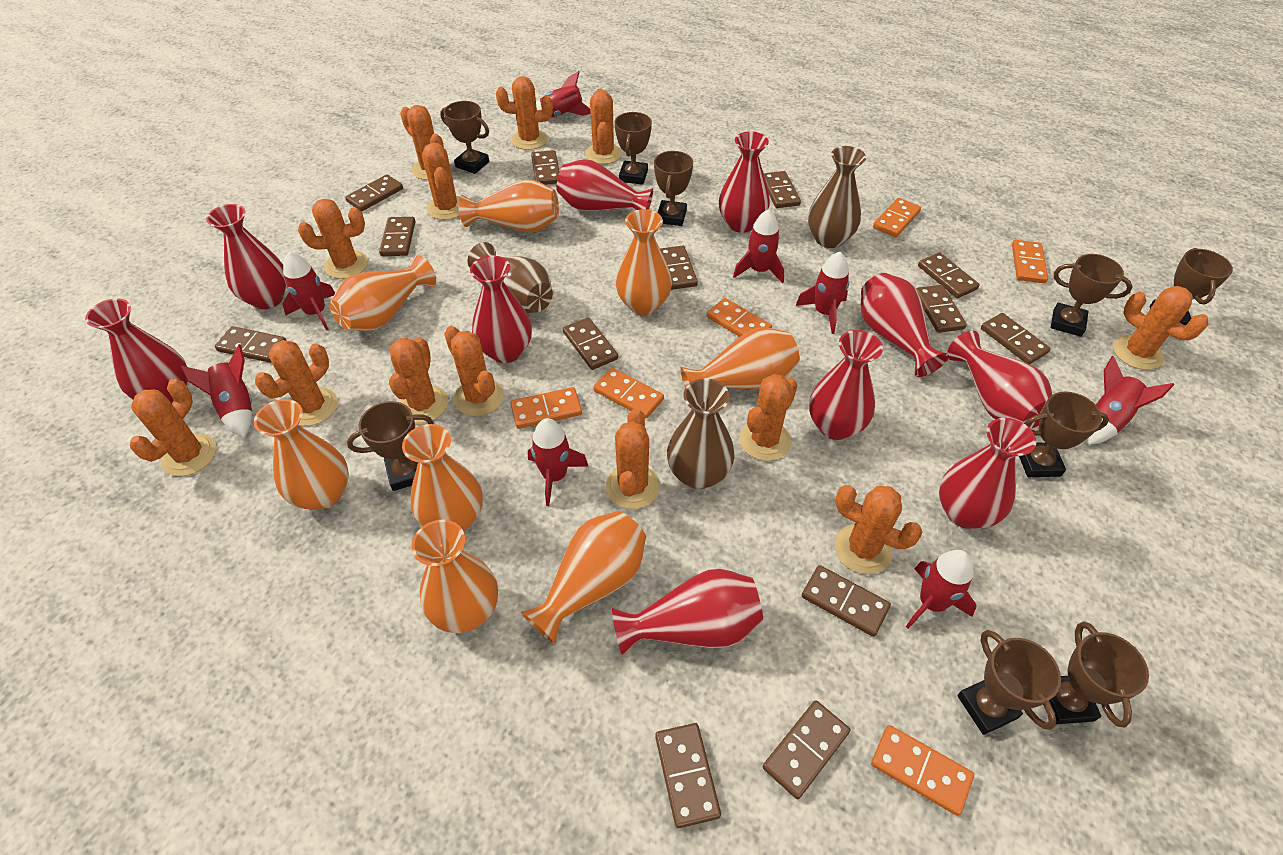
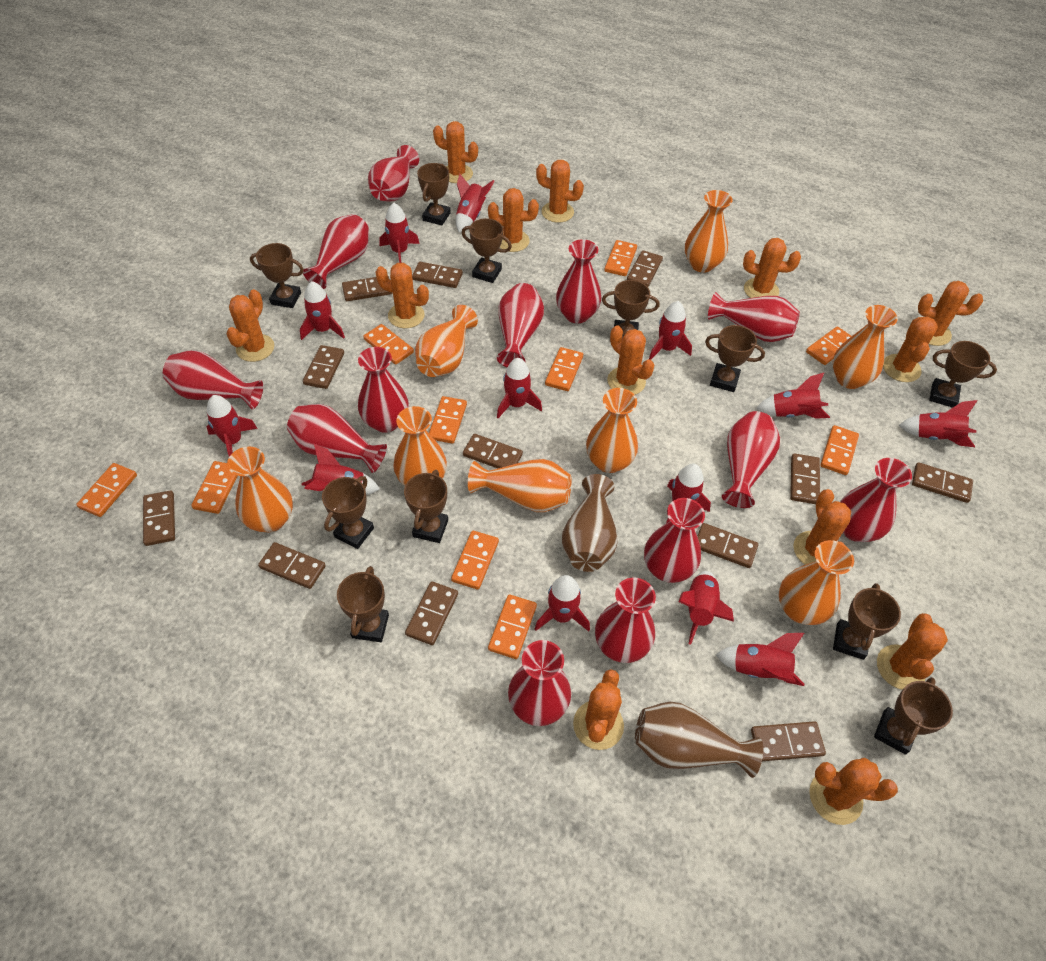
brown domino: [215,326,287,363] [345,174,403,211] [379,217,415,256] [531,150,560,185] [563,317,618,370] [655,723,721,828] [660,246,698,290] [763,700,850,799] [764,171,801,208] [802,565,891,637] [916,285,967,333] [918,252,980,298] [981,313,1051,364] = 13 -> [143,490,175,546] [258,542,326,589] [303,345,344,389] [342,276,392,301] [405,581,458,645] [412,262,463,288] [463,434,523,468] [627,250,663,287] [697,523,758,568] [751,721,826,761] [790,453,820,504] [912,462,973,503] = 12
brown trophy: [347,401,434,491] [440,101,489,174] [614,112,652,185] [654,151,693,226] [957,630,1061,735] [1019,392,1109,477] [1049,621,1149,727] [1051,254,1132,337] [1149,248,1233,325] = 9 -> [250,243,304,308] [322,476,374,549] [337,566,389,642] [404,470,448,543] [417,163,451,225] [462,218,512,283] [602,280,660,338] [705,325,765,392] [833,583,901,660] [874,677,953,755] [929,341,997,408] = 11
brown vase: [467,242,553,314] [667,378,735,489] [808,146,866,248] = 3 -> [562,474,618,572] [635,702,763,778] = 2
orange domino: [511,387,582,429] [593,368,664,419] [707,298,772,337] [871,725,974,816] [873,198,921,237] [1012,240,1048,283] = 6 -> [76,463,137,517] [191,461,238,514] [363,324,414,365] [429,396,467,444] [451,531,499,590] [488,594,537,659] [545,347,583,391] [604,240,637,276] [806,327,851,365] [820,425,859,475] = 10
red rocket: [181,344,252,438] [282,252,335,331] [528,418,588,506] [536,71,591,117] [733,209,784,283] [795,252,850,334] [906,550,977,629] [1087,356,1174,445] = 8 -> [207,395,258,457] [300,281,345,340] [302,444,380,495] [380,203,420,263] [456,174,494,232] [497,358,542,418] [535,575,590,631] [649,301,692,360] [666,464,711,523] [678,571,734,645] [716,633,804,686] [756,373,830,419] [899,400,977,447] = 13
red vase: [85,298,188,403] [206,204,287,309] [470,256,532,363] [556,159,653,211] [612,569,763,656] [719,131,770,233] [809,330,883,440] [861,273,949,377] [939,418,1036,529] [947,331,1052,429] = 10 -> [163,350,263,409] [287,404,387,473] [303,214,369,289] [358,347,409,433] [368,145,419,201] [497,283,544,367] [508,640,571,726] [556,239,601,324] [595,577,656,663] [644,498,705,583] [708,292,800,342] [722,411,780,508] [840,458,912,542] = 13

